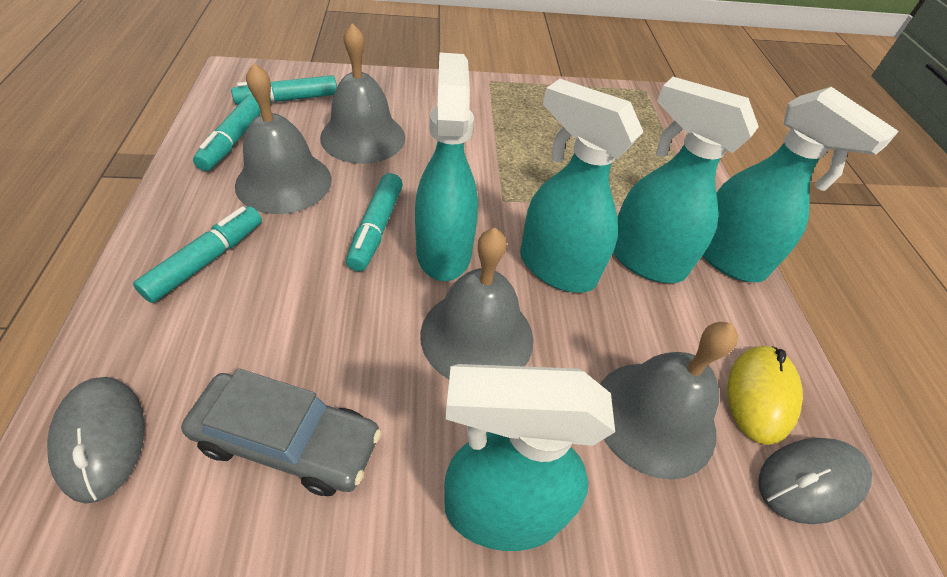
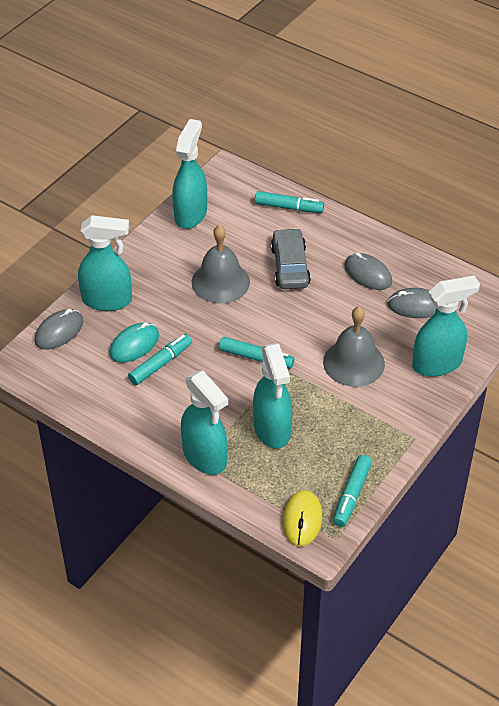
grey bell: [235,63,332,214] [320,23,405,164] [420,228,533,379] [600,322,738,479] = 4 -> [192,225,250,303] [323,306,385,387] = 2
grey mouse: [47,377,145,504] [758,438,872,524] = 2 -> [34,309,83,350] [344,252,392,290] [387,288,436,318] = 3
turquoise mouse: none = 0 -> [109,322,159,363] = 1

